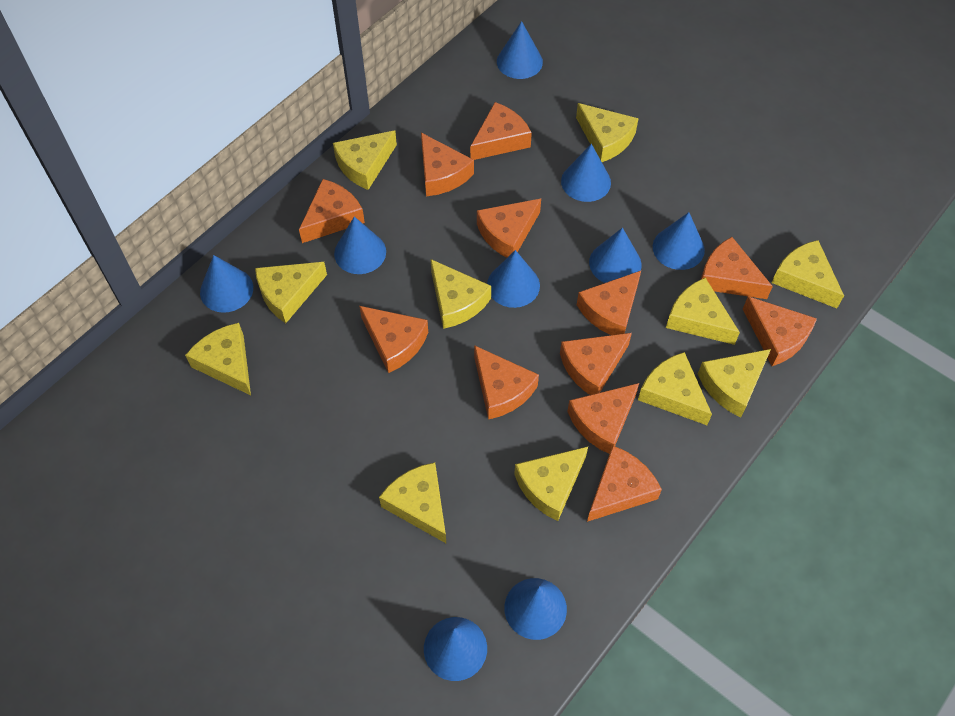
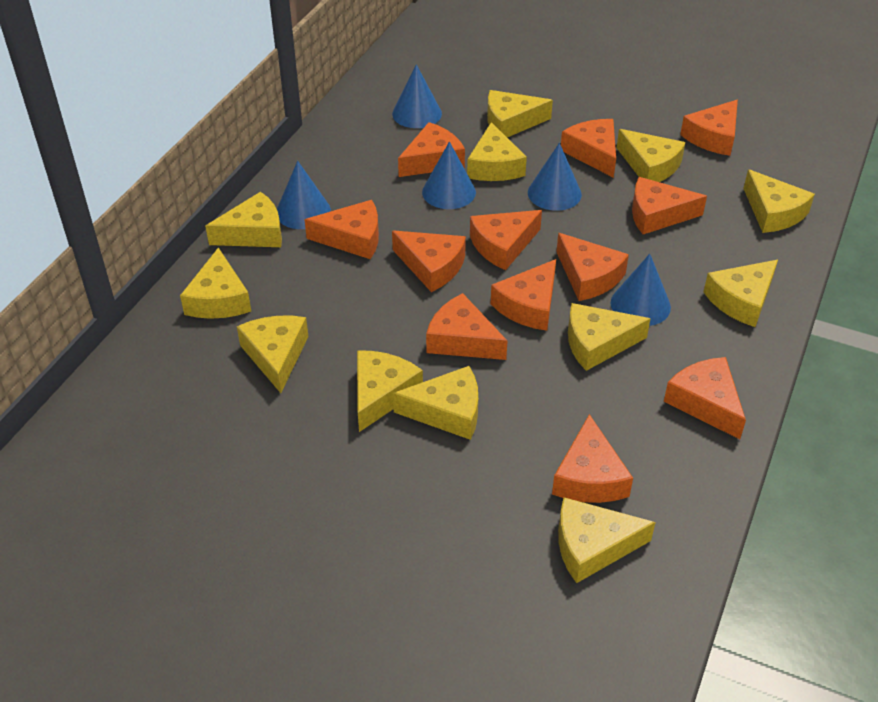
blue cone: [200,255,253,313] [334,217,386,274] [424,617,487,681] [487,250,540,308] [497,21,543,79] [504,578,567,640] [561,144,611,202] [589,228,641,283] [653,212,705,270] = 9 -> [277,161,331,229] [392,64,442,128] [422,141,476,209] [528,143,582,211] [611,254,671,326] = 5
yellow cheese: [185,323,251,395] [255,262,327,323] [333,130,397,190] [379,462,446,543] [430,259,491,329] [514,447,588,521] [576,103,639,162] [638,352,712,425] [666,278,740,345] [698,349,771,417] [772,240,844,308] = 11 -> [180,247,251,319] [205,192,282,247] [237,316,308,393] [357,350,423,432] [393,366,478,440] [467,122,527,181] [487,90,553,137] [558,497,656,583] [568,303,651,371] [617,129,685,182] [704,260,778,327] [743,169,815,233] = 12

